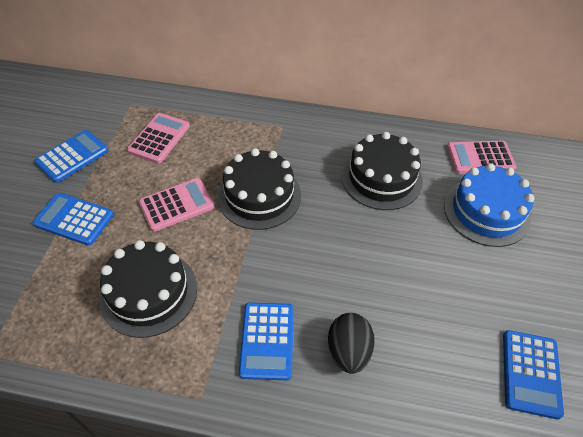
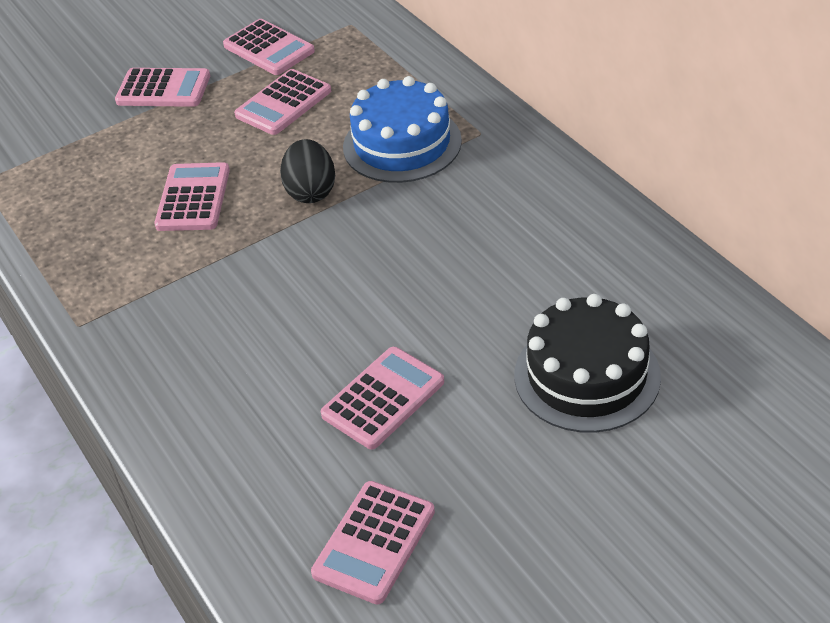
black cake: [99,240,197,338] [217,148,301,230] [341,132,423,210] = 3 -> [514,294,661,433] = 1
blue calculator: [32,193,114,246] [34,130,108,183] [239,303,294,380] [503,330,564,419] = 4 -> none = 0
pink calculator: [127,113,190,164] [139,178,215,232] [447,141,517,174] = 3 -> [115,68,210,107] [154,162,230,231] [223,19,315,75] [234,69,331,135] [311,481,435,604] [320,347,444,449] = 6

